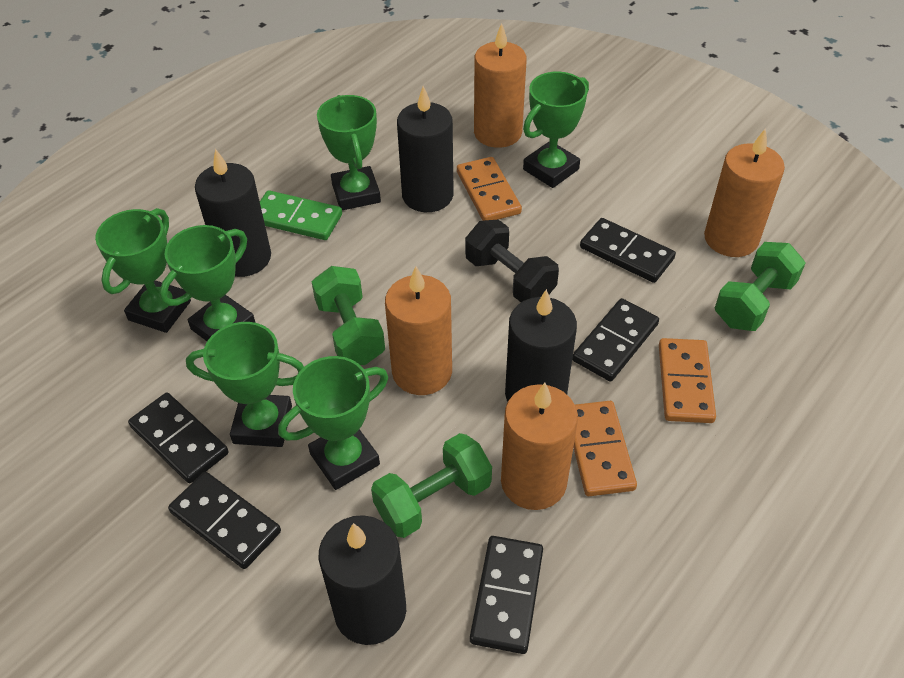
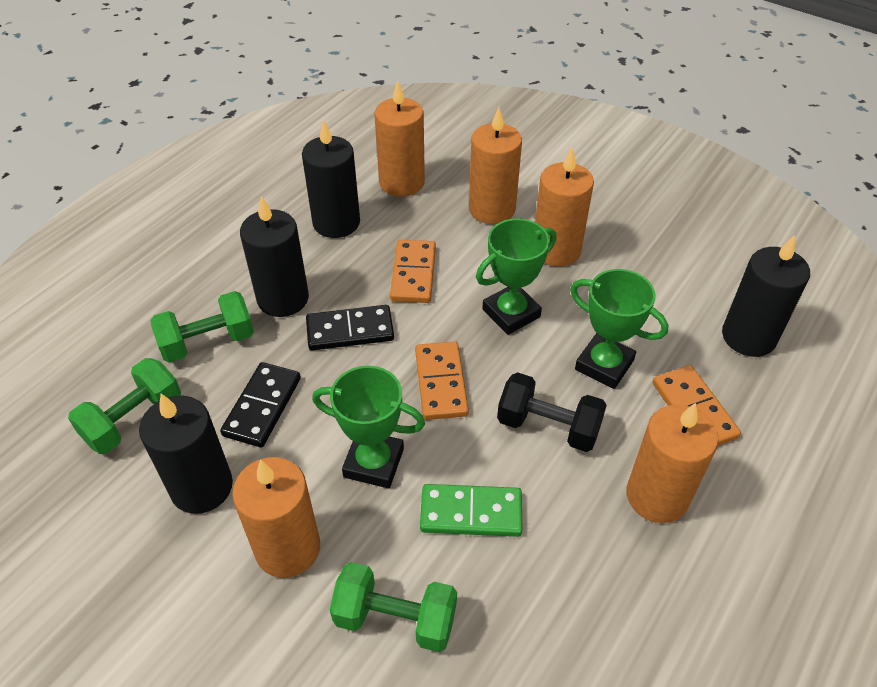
black domino: [128,393,229,483] [168,472,281,569] [470,536,543,654] [572,298,659,382] [580,218,676,283] = 5 -> [220,362,301,447] [306,305,394,350] = 2
green trophy: [95,208,191,333] [159,225,255,341] [186,322,304,447] [278,356,388,490] [317,95,381,210] [523,72,589,188] = 6 -> [312,366,425,488] [476,218,557,335] [570,269,668,389] = 3
orange candle: [385,267,452,395] [474,23,527,148] [501,383,578,510] [704,128,785,257] = 4 -> [232,457,320,578] [374,80,425,197] [469,107,522,224] [535,148,594,266] [626,403,719,523] = 5

